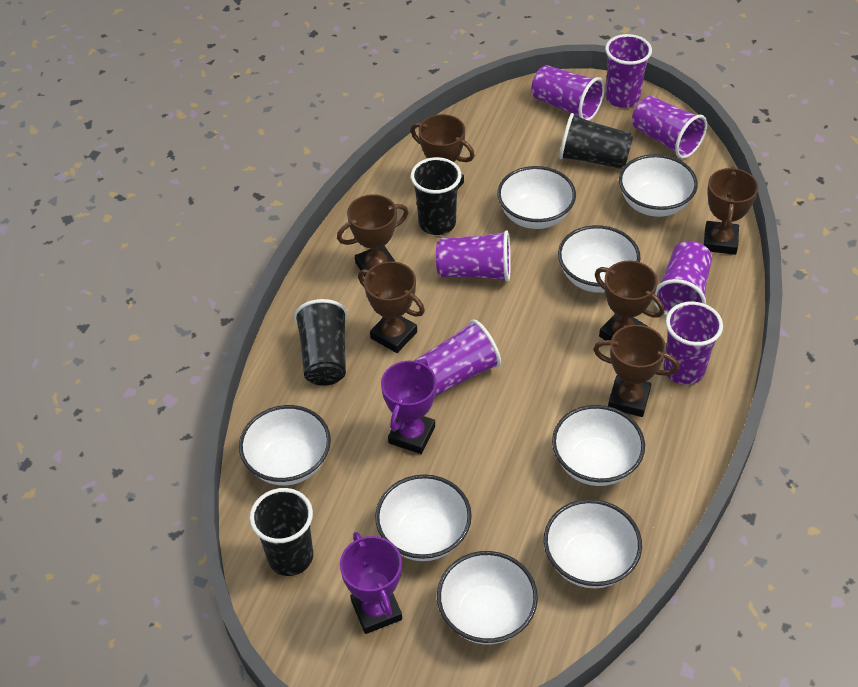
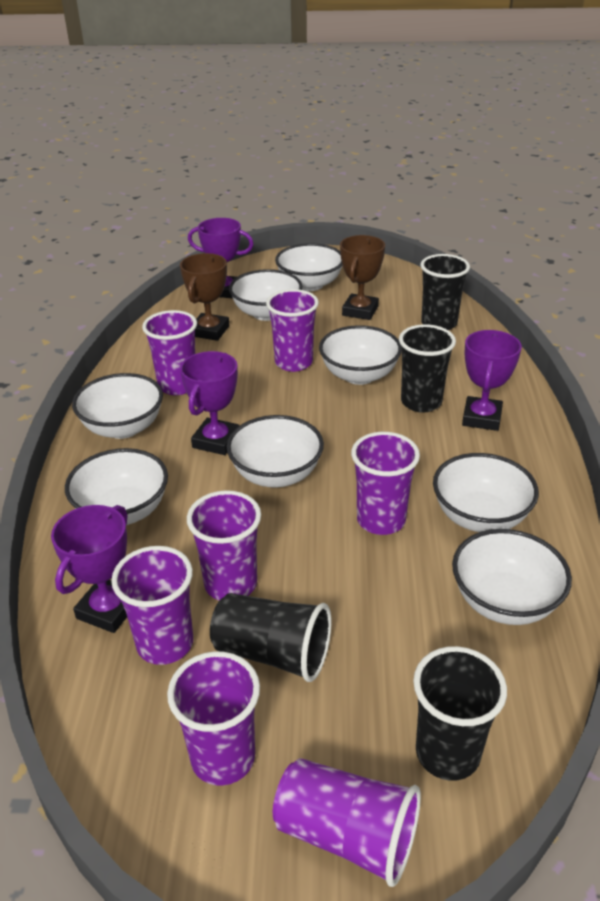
brown trophy: [337,194,409,277] [358,261,425,353] [411,114,475,189] [593,325,679,417] [595,260,664,340] [704,167,759,255] = 6 -> [180,253,229,341] [340,235,385,320] = 2
purple trophy: [340,532,402,634] [381,359,437,454] = 2 -> [51,505,128,633] [180,351,240,455] [188,218,254,298] [462,330,522,431] = 4

